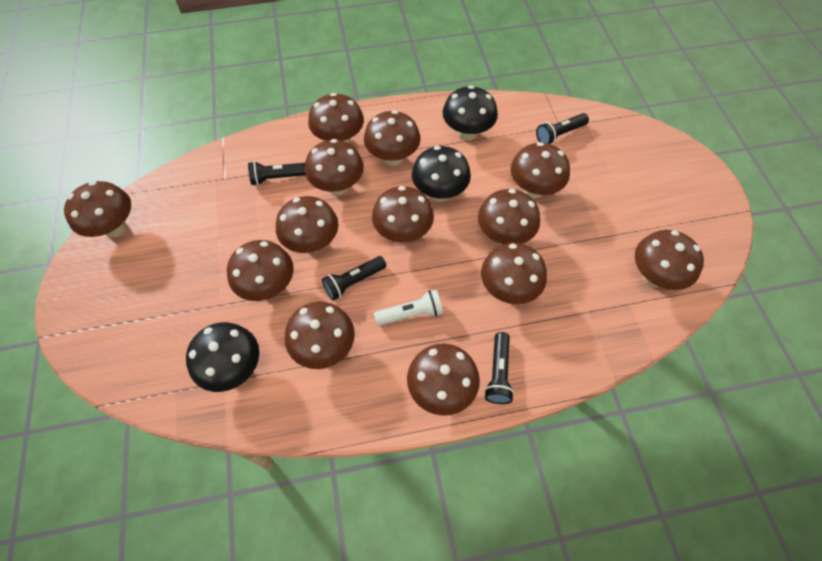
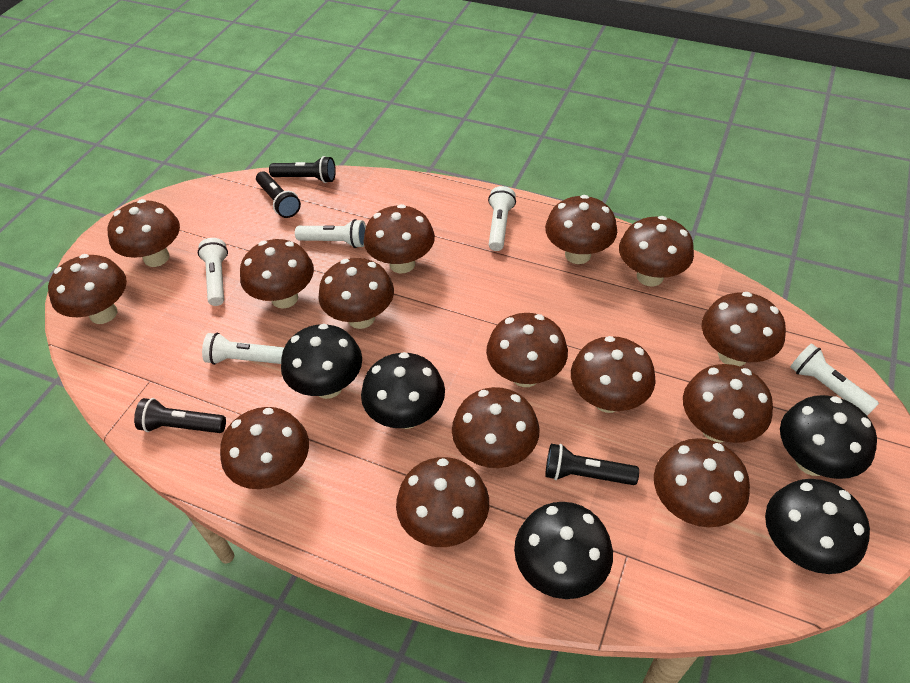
black mushroom: [186,322,259,392] [412,146,471,202] [442,85,498,141] = 3 -> [281,324,362,399] [361,352,445,429] [514,502,613,599] [765,479,870,574] [780,395,877,479] = 5
brown mushroom: [64,181,131,238] [227,240,294,301] [276,196,338,253] [285,302,355,369] [305,139,364,195] [308,93,364,143] [364,110,421,166] [372,186,434,243] [407,343,480,416] [478,189,540,245] [481,243,547,304] [511,142,570,198] [635,230,704,290] = 13 -> [48,254,127,324] [108,199,180,267] [220,407,309,489] [240,239,314,309] [318,258,394,329] [364,204,435,273] [396,457,489,547] [452,387,539,468] [486,313,568,387] [545,195,617,264] [571,336,656,413] [619,216,694,286] [654,438,750,527] [683,364,773,443] [702,292,786,366] = 15
white flashlight: [374,290,443,326] = 1 -> [198,238,228,306] [202,332,284,365] [295,219,366,248] [488,186,516,251] [790,343,879,416] = 5

